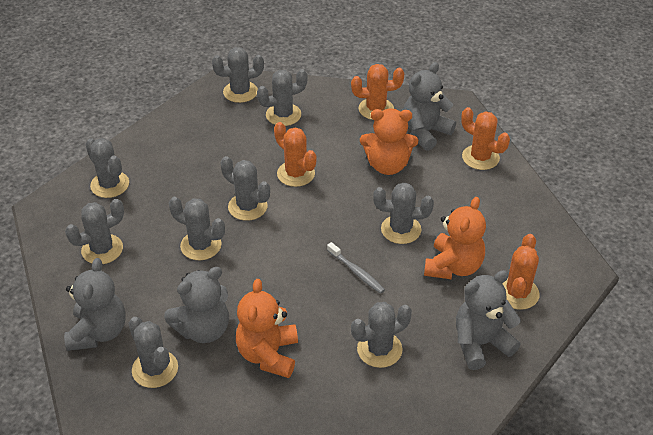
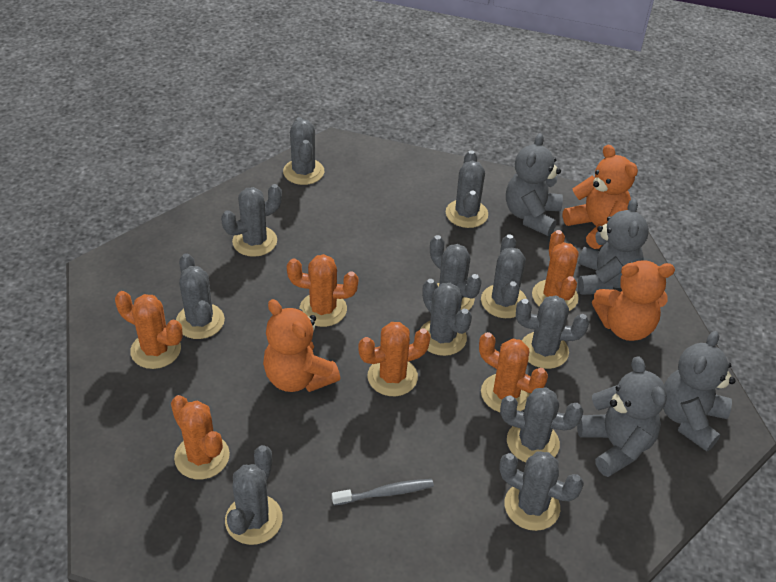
grey cactus: [65,199,124,264] [85,138,129,198] [128,317,178,388] [169,197,225,260] [212,47,264,103] [221,156,270,221] [257,69,308,126] [351,302,412,368] [373,182,434,244] = 9 -> [176,253,225,339] [221,184,282,257] [225,445,283,545] [283,117,324,185] [420,279,472,356] [430,235,482,310] [446,150,488,228] [481,234,527,318] [499,451,584,531] [500,387,583,462] [516,295,589,369] = 11
orange cactus: [274,122,317,187] [351,64,404,120] [461,107,510,170] [502,234,540,310] = 4 -> [115,291,183,369] [171,395,230,479] [287,254,358,327] [358,322,431,396] [479,332,548,412] [532,230,579,311] = 6

